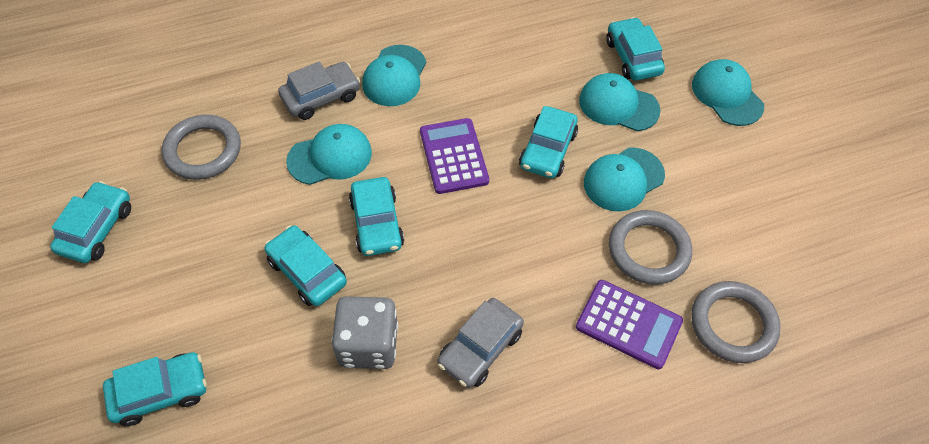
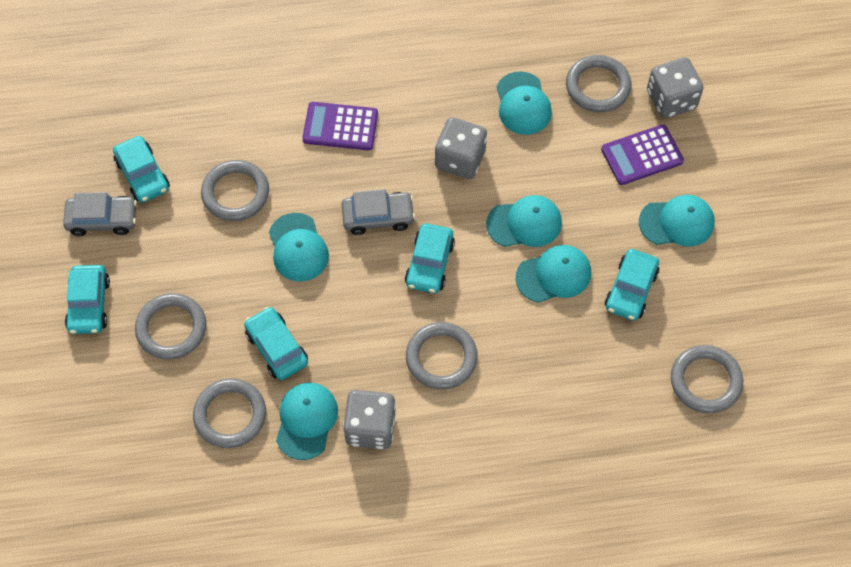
grey dice: [331,296,398,369] = 1 -> [343,390,396,449] [435,117,487,179] [647,57,704,118] = 3
grey ring: [162,115,241,180] [609,210,692,285] [691,281,781,363] = 3 -> [135,293,206,360] [193,378,266,448] [201,160,269,221] [406,322,478,390] [566,55,632,113] [671,345,743,414] = 6
turquoise cap: [286,124,372,185] [362,45,426,106] [579,73,661,131] [584,147,665,212] [692,59,764,126] = 5 -> [269,213,329,282] [276,383,338,460] [486,195,562,247] [496,71,552,135] [516,245,591,303] [639,195,715,246] = 6
turquoise car: [50,181,131,263] [103,352,207,426] [265,226,347,306] [349,177,404,256] [519,106,578,178] [606,17,665,81] = 6 -> [65,265,110,334] [113,136,170,203] [244,307,308,380] [405,223,455,293] [605,249,660,321] = 5

